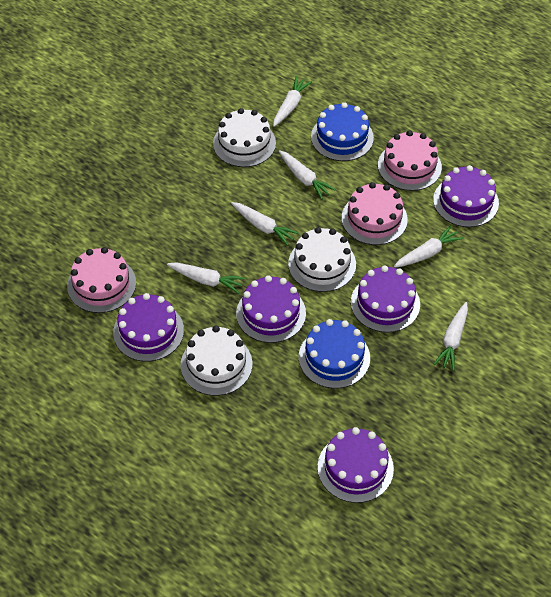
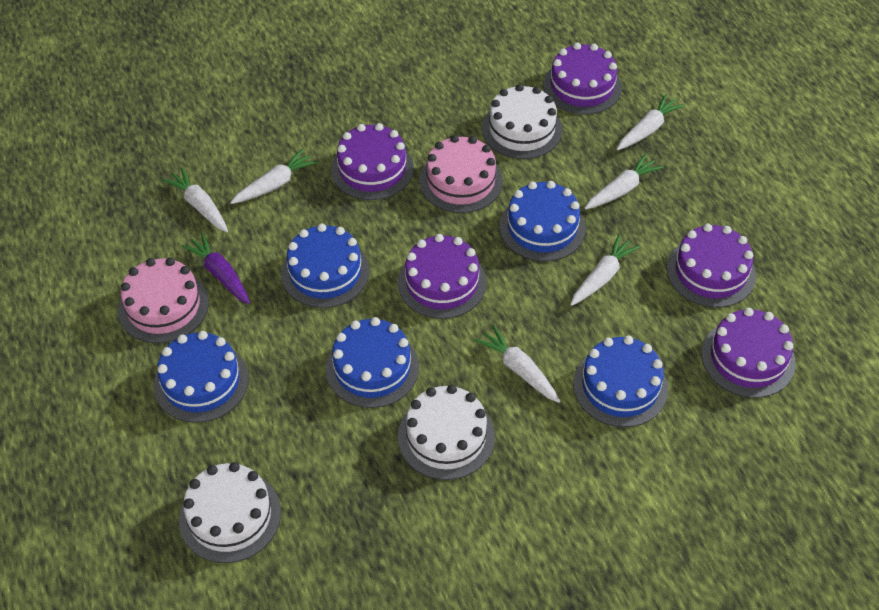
blue cake: [299,319,370,388] [311,102,374,161] = 2 -> [154,331,249,423] [281,223,369,308] [326,317,419,408] [500,181,586,261] [573,336,668,427] = 5
pink cake: [67,247,136,313] [342,182,408,245] [378,130,442,191] = 3 -> [118,258,209,343] [419,135,503,213] = 2
purple carrot: none = 0 -> [181,233,250,304] = 1

